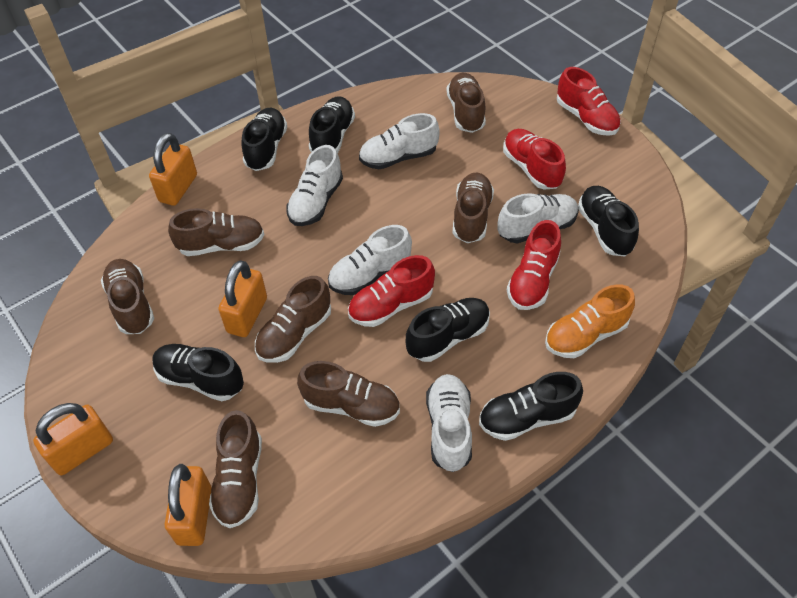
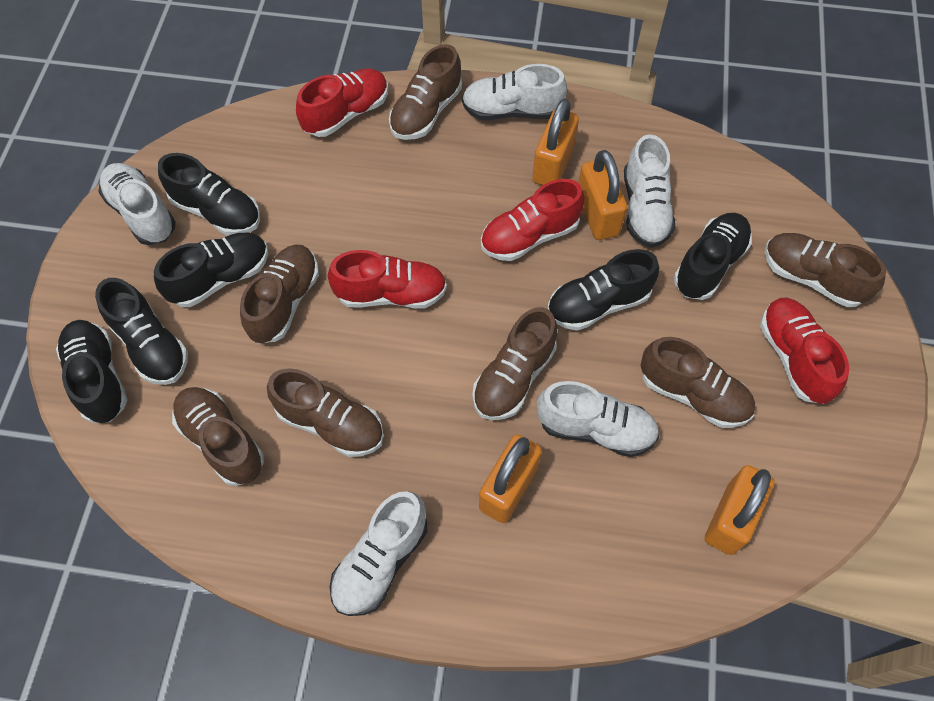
orange shoe: [545,284,635,358] = 1 -> none = 0

